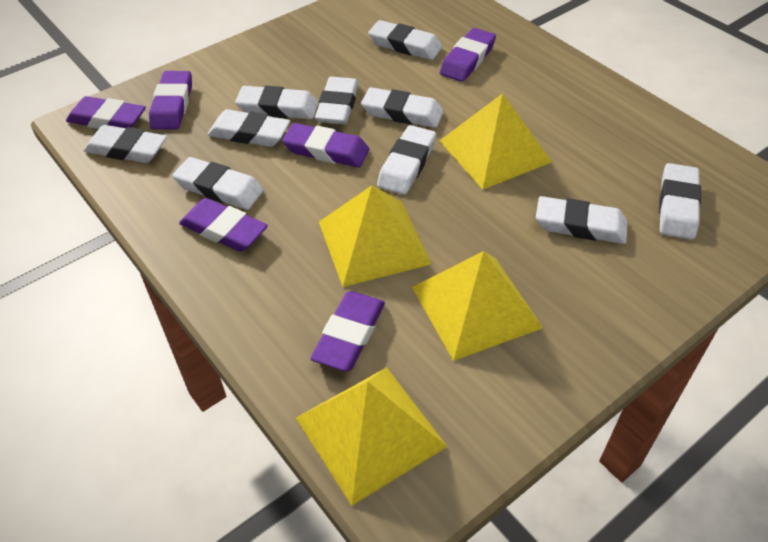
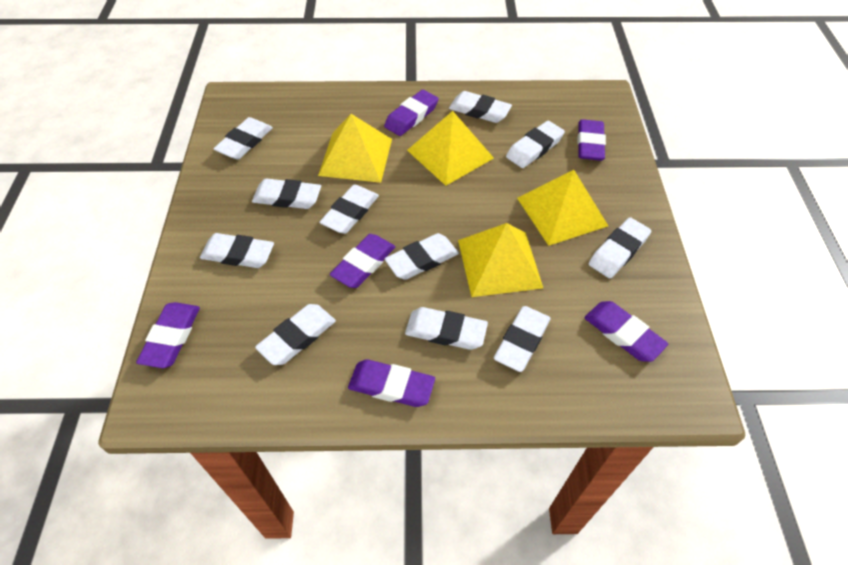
white eraser: [84,125,167,163] [173,157,264,210] [207,109,290,147] [235,86,318,119] [315,77,359,124] [361,87,443,128] [368,20,442,60] [377,125,436,195] [536,196,627,244] [659,163,701,240] = 10 -> [200,233,274,268] [213,117,273,159] [252,178,321,209] [255,304,336,365] [319,185,379,234] [385,233,459,280] [405,307,488,350] [449,91,512,123] [494,306,551,372] [506,121,565,168] [589,217,651,278] = 11

